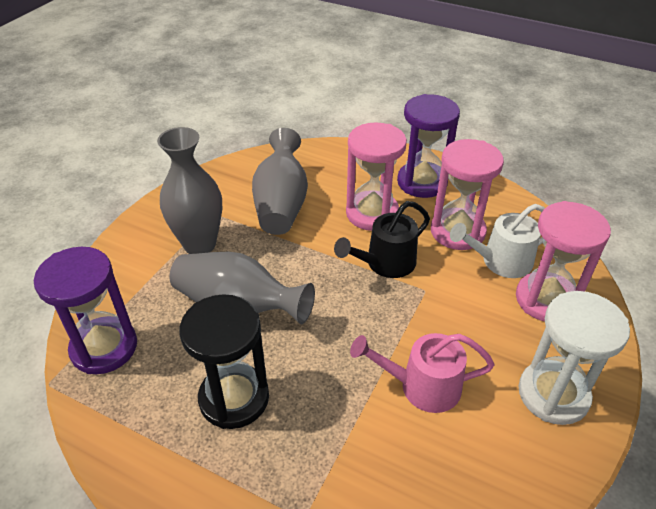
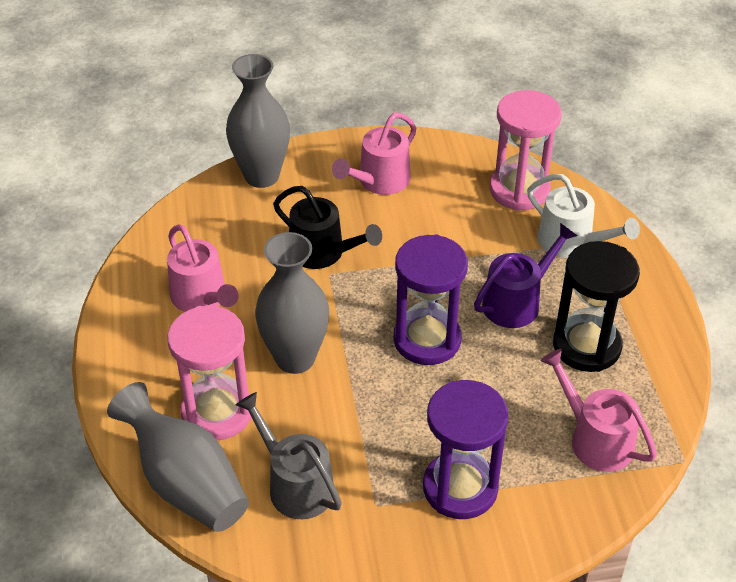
grey watering can: none = 0 -> [236,392,342,519] = 1
pink hourglass: [346,122,407,231] [431,139,504,250] [516,201,611,321] = 3 -> [167,306,252,440] [490,90,562,211] = 2
pink watering can: [350,333,494,413] = 1 -> [167,224,239,312] [332,113,416,195] [541,349,657,472] = 3
purple watering can: none = 0 -> [474,223,578,328] = 1
white hourglass: [518,291,630,425] = 1 -> none = 0

